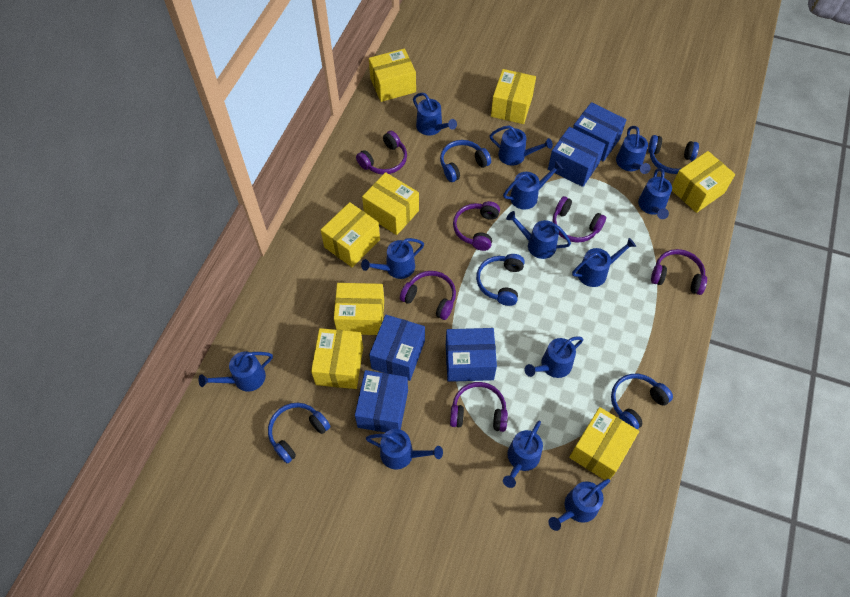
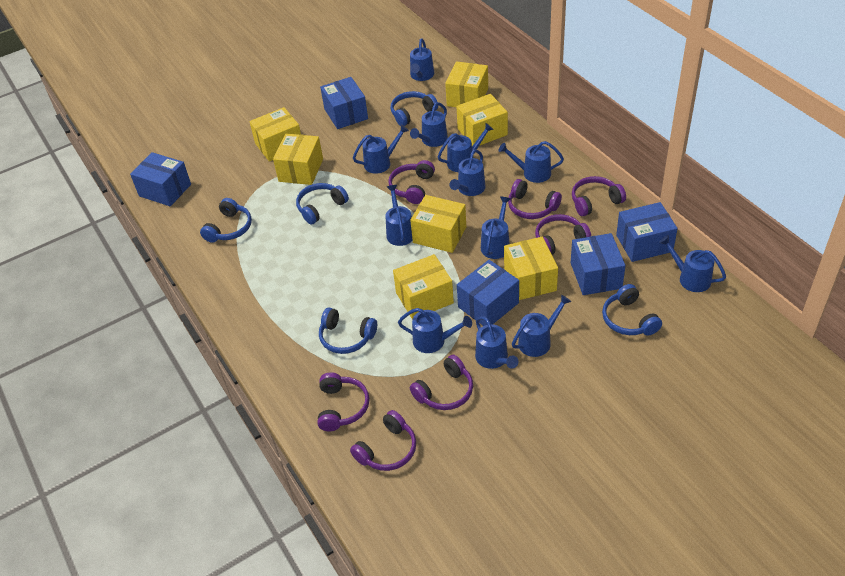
blue watering can: [199,351,273,392] [361,238,424,279] [366,429,443,470] [413,93,457,136] [489,125,553,166] [503,161,563,210] [503,421,543,488] [506,211,571,259] [525,336,583,378] [548,479,610,531] [572,238,636,287] [616,126,651,174] [638,168,672,219] = 13 -> [353,124,409,174] [385,185,413,246] [398,308,472,353] [410,38,434,81] [410,102,448,147] [438,123,494,172] [449,149,486,196] [475,316,518,369] [481,196,511,259] [498,141,564,183] [512,294,571,357] [659,235,726,292] = 12
purple headphones: [356,131,407,174] [400,271,456,320] [450,382,508,432] [453,201,500,251] [552,196,606,242] [651,249,707,295] = 6 -> [317,372,370,431] [350,410,416,471] [388,160,435,204] [410,355,473,410] [508,179,562,219] [535,214,591,255] [572,176,626,216] = 7
yellow box: [311,328,363,389] [321,202,380,267] [334,283,384,335] [362,172,419,235] [369,49,416,102] [491,69,536,124] [569,407,639,480] [672,151,735,213] = 8 -> [249,107,301,162] [273,134,323,185] [393,254,454,320] [410,195,466,253] [445,61,488,107] [456,94,508,146] [504,237,558,300] = 7

